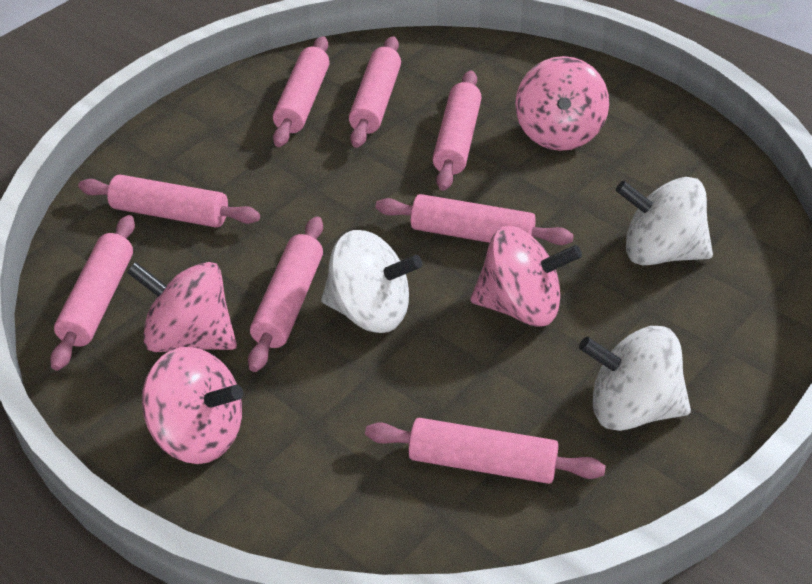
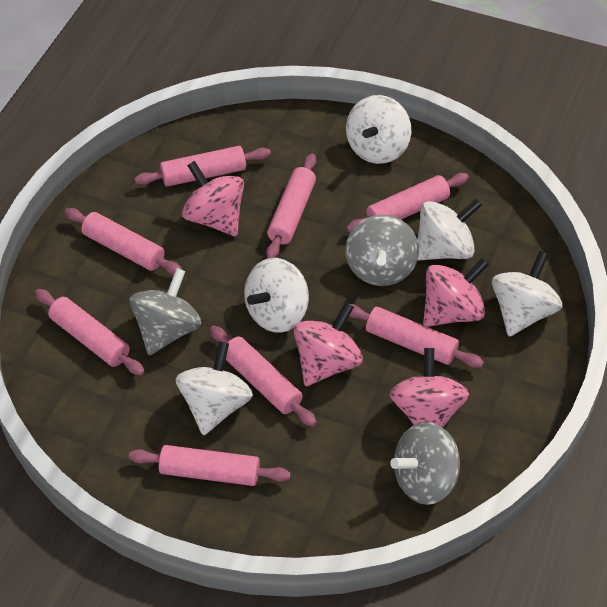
grey spinning top: none = 0 -> [130,268,201,355] [345,215,419,286] [390,422,460,505] = 3
white spinning top: [321,230,422,333] [579,326,691,431] [616,177,713,265] = 3 -> [175,341,253,436] [244,258,309,333] [346,95,411,164] [417,198,482,261] [492,251,562,337] = 5

